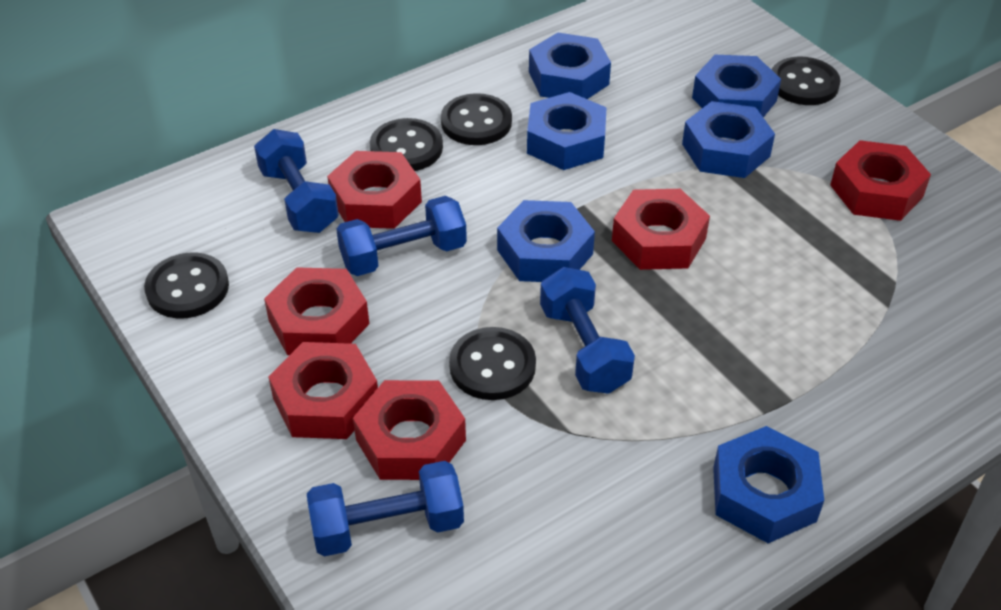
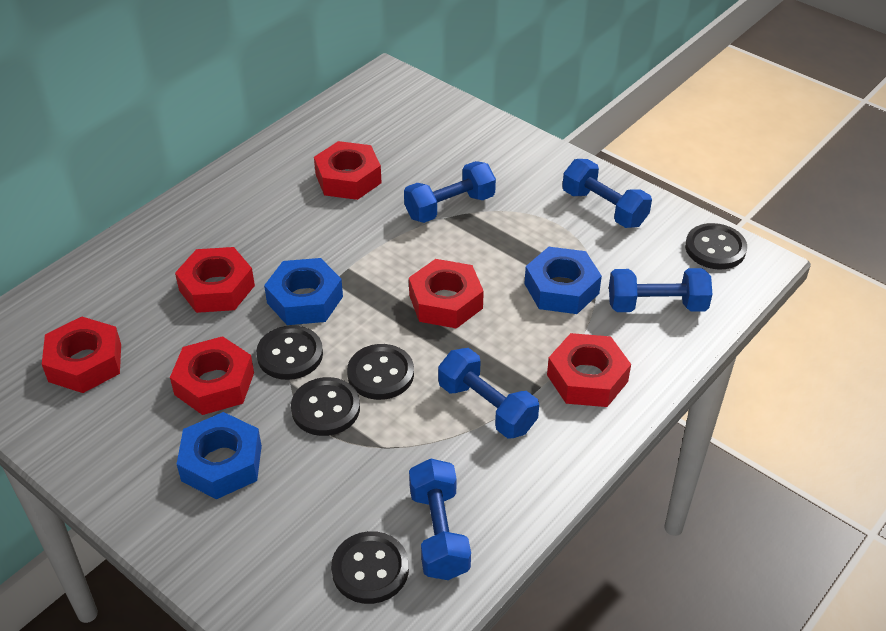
blue dumbbell: [254,129,339,233] [307,461,464,556] [336,196,467,276] [540,267,635,394] = 4 -> [404,161,496,223] [409,459,471,580] [438,348,539,439] [562,159,652,228] [609,268,712,312] = 5
blue nut: [497,200,595,282] [527,92,607,170] [529,33,611,99] [682,101,775,178] [692,55,781,117] [713,426,824,543] = 6 -> [177,412,262,499] [264,258,343,325] [524,247,602,314] = 3

